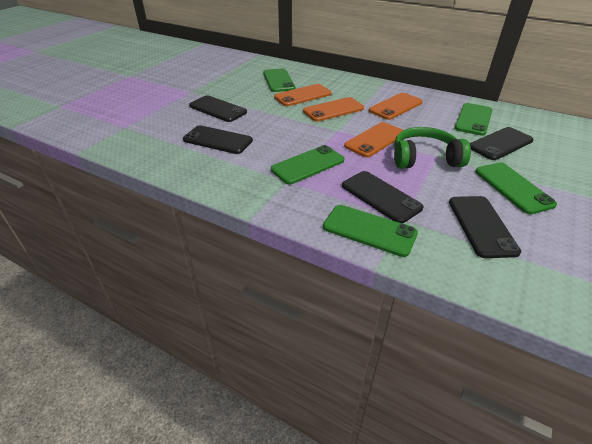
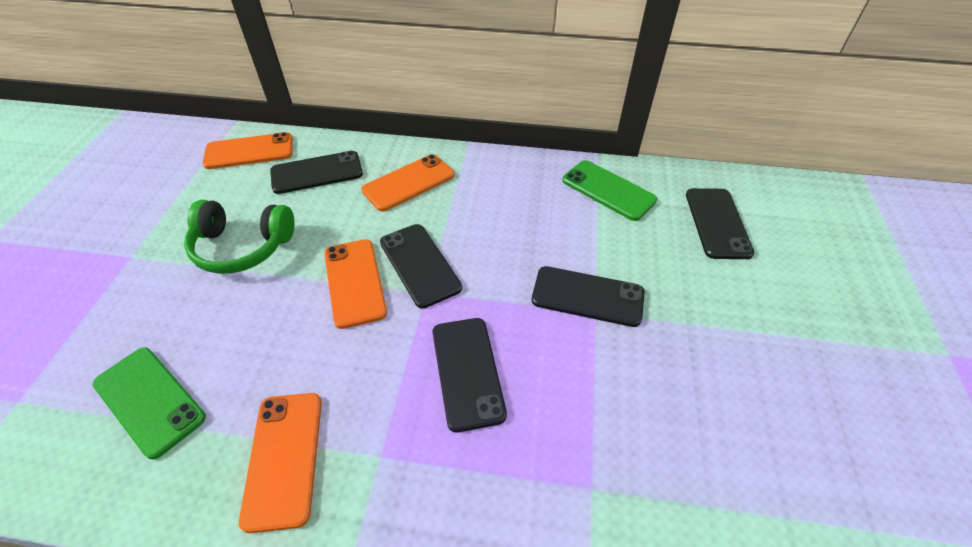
green phone: [263,68,295,92] [271,145,344,184] [323,205,418,257] [454,103,492,136] [475,162,557,215] = 5 -> [92,347,206,459] [562,160,657,221] = 2

